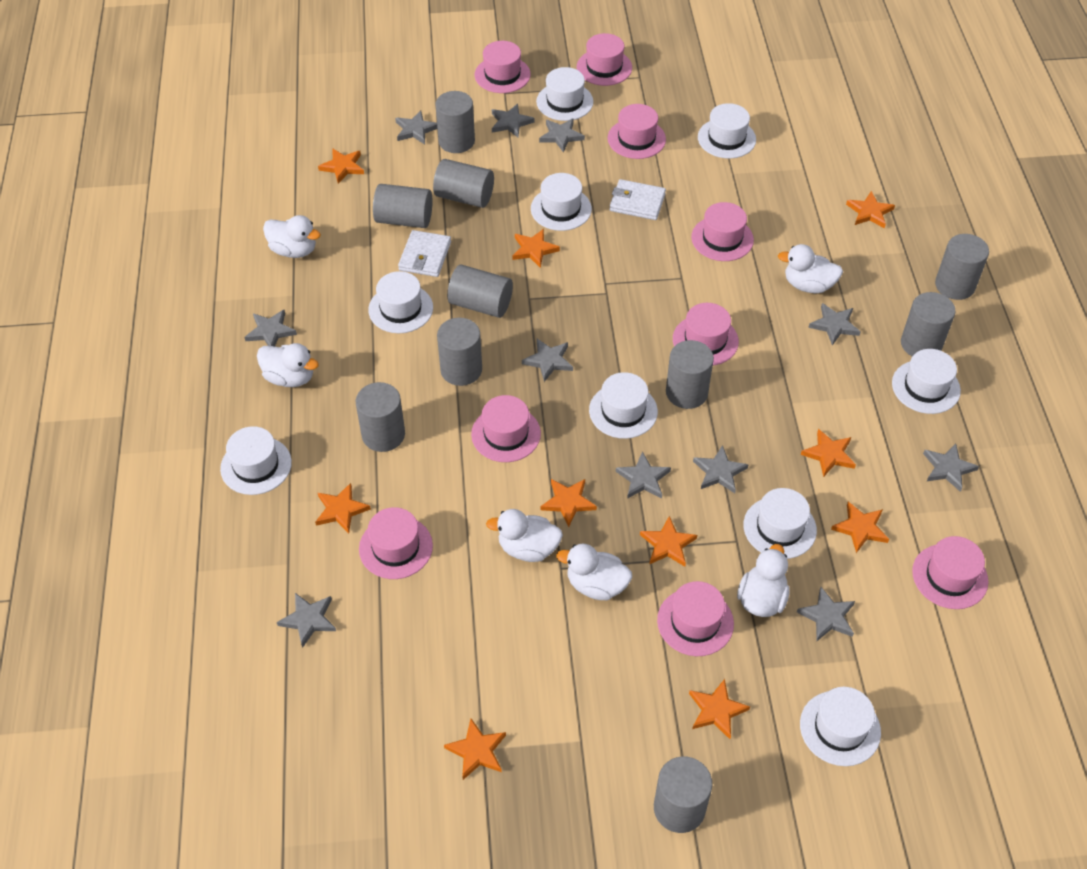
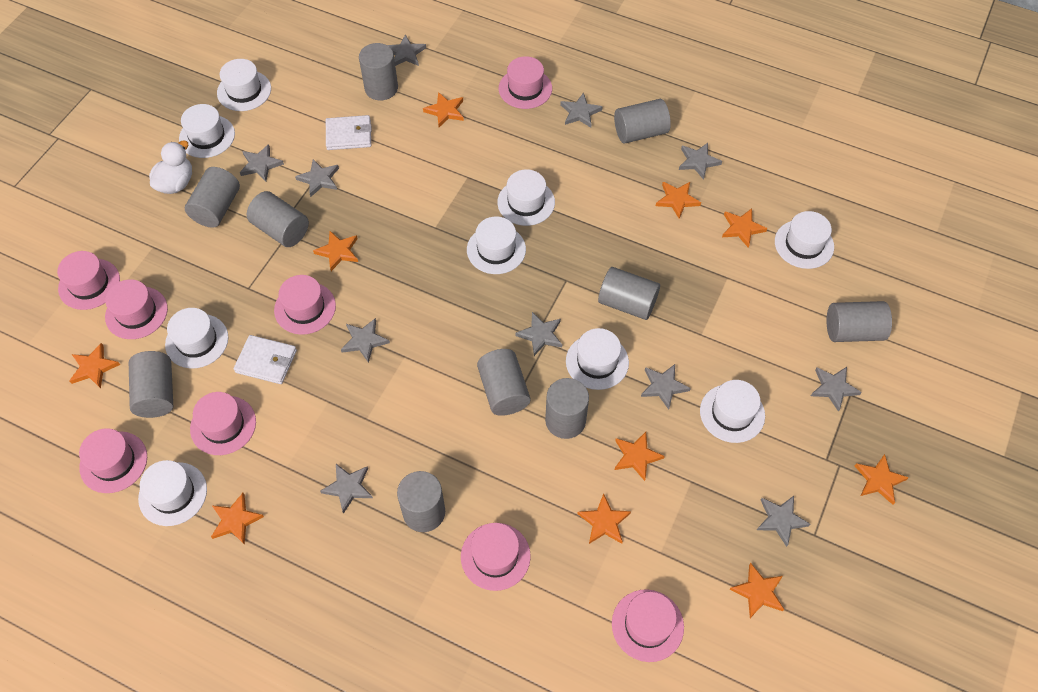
pink hat: [359,507,433,579] [471,395,541,462] [475,41,531,93] [577,33,632,86] [607,104,666,159] [657,581,734,656] [673,303,739,365] [691,202,754,261] [912,536,989,609] = 9 -> [57,251,120,310] [79,428,147,493] [105,279,168,339] [190,392,256,455] [274,275,336,335] [461,523,531,591] [499,56,552,109] [612,589,684,662] = 8
white duck: [257,343,319,387] [263,215,321,258] [486,509,563,562] [556,544,632,600] [737,544,790,617] [778,244,843,293] = 6 -> [149,141,192,194] = 1

